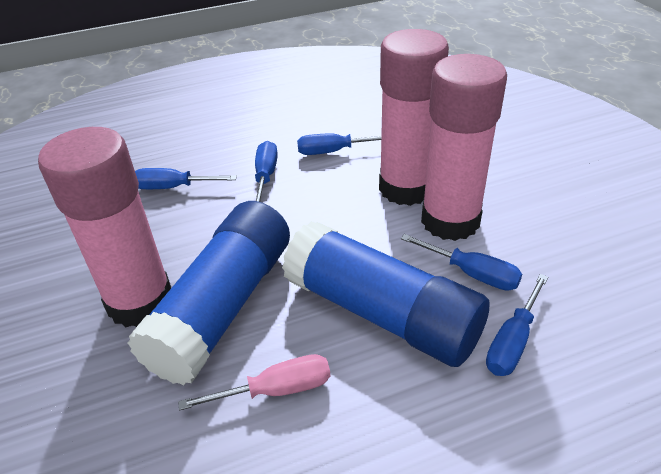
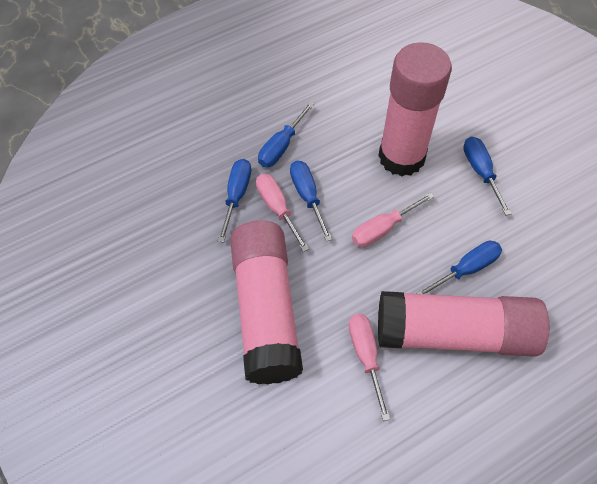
blue glue stick: [127,201,290,385] [282,221,490,367] = 2 -> none = 0
pink screwdriver: [178,354,330,411] = 1 -> [256,174,309,252] [349,314,390,421] [352,192,434,247] = 3

